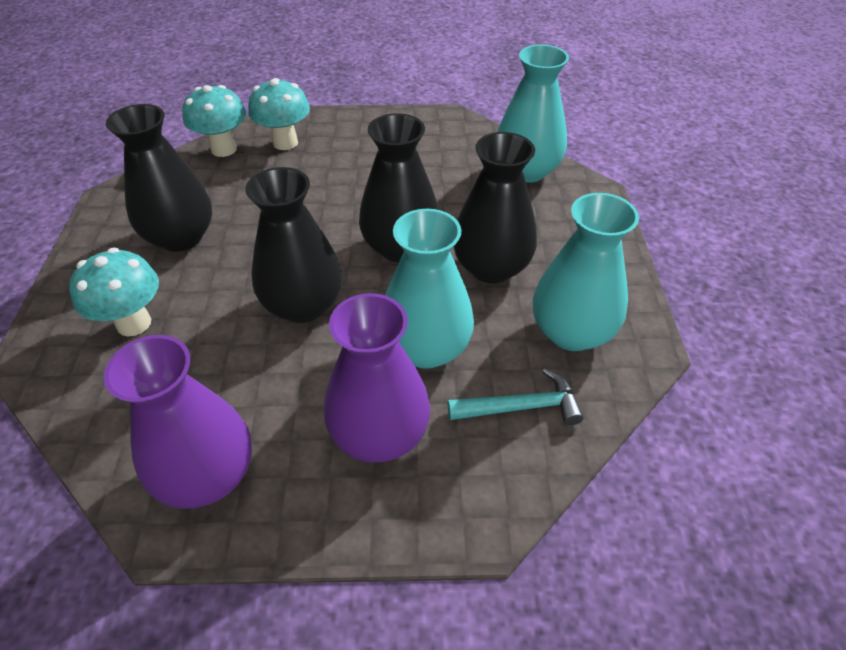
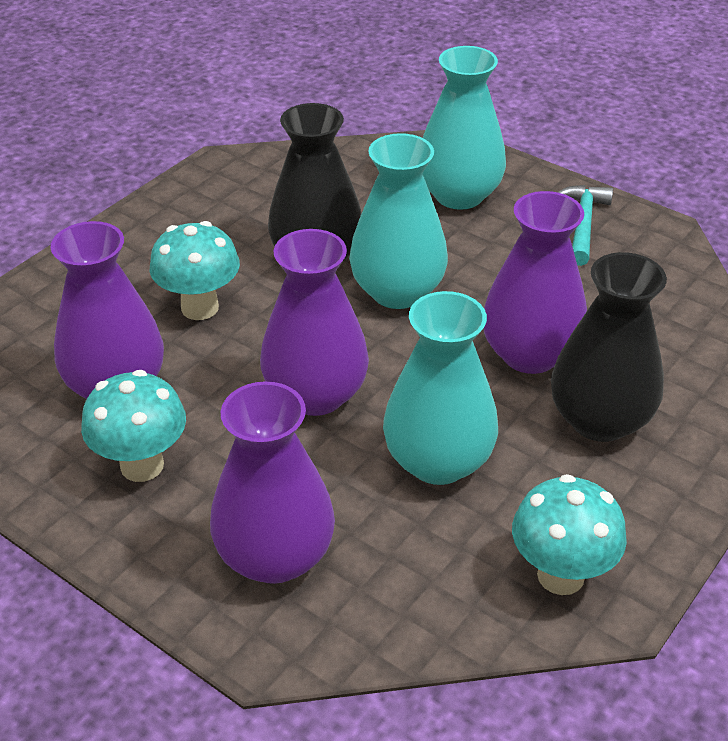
black vase: [106,104,212,252] [245,167,342,323] [359,113,439,262] [454,132,537,283] = 4 -> [268,103,361,265] [551,252,667,442] = 2
purple vase: [103,335,252,509] [324,293,430,462] = 2 -> [51,221,164,399] [210,381,335,584] [260,229,369,416] [483,191,587,374] = 4

